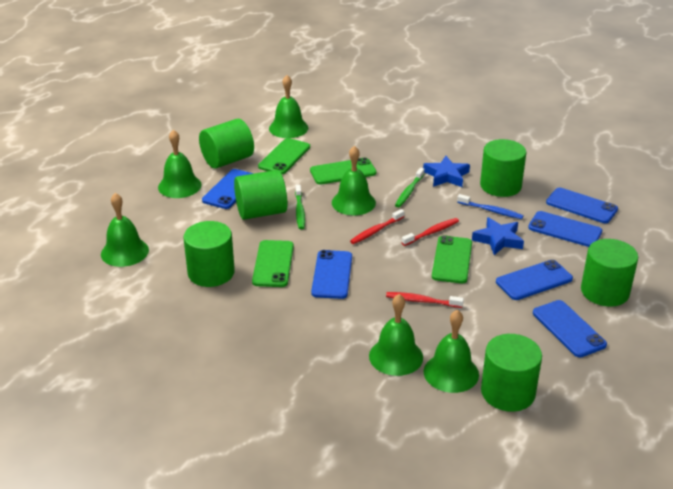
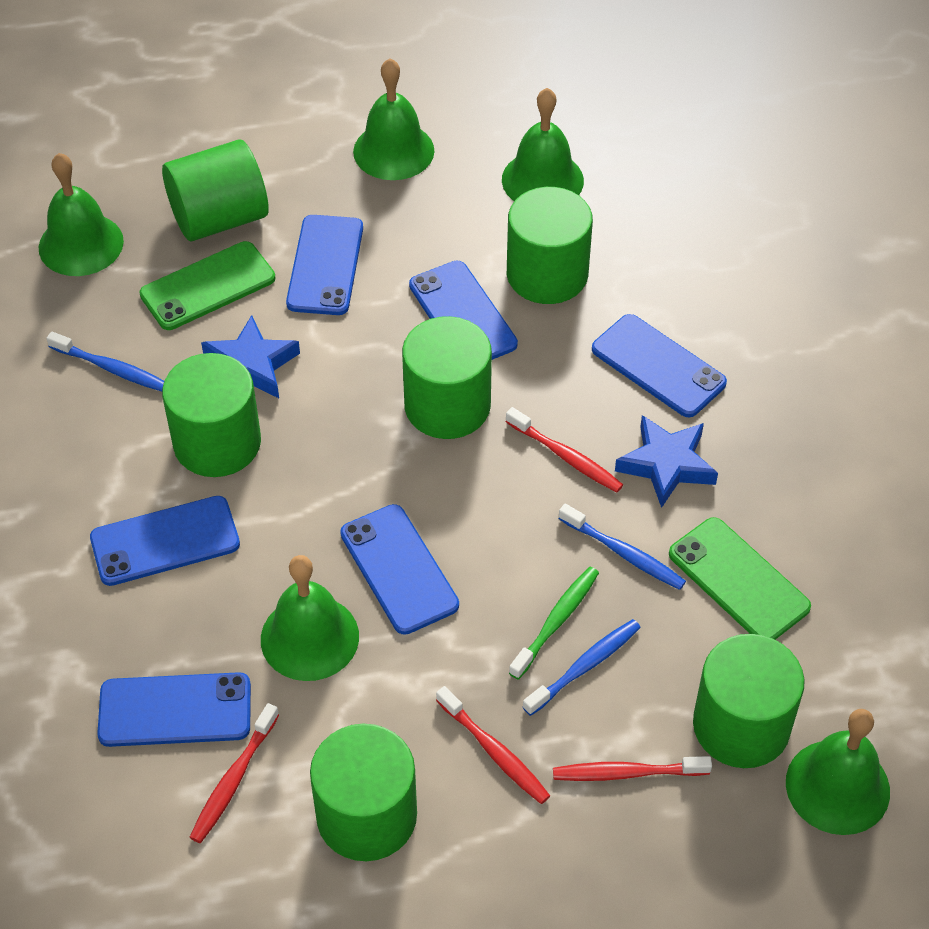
blue toothbrush: [457,194,524,219] = 1 -> [46,332,164,391] [523,619,641,716] [559,504,686,590] = 3
green bell: [101,193,149,267] [158,130,202,198] [269,75,308,138] [332,146,376,215] [369,294,423,376] [424,310,479,393] = 6 -> [39,153,124,276] [261,555,359,681] [353,58,434,180] [502,88,584,201] [786,709,890,835] = 5
green phone: [252,240,294,287] [258,138,310,174] [310,158,377,185] [432,235,472,284] = 4 -> [139,241,275,330] [669,517,811,640] = 2
green toothbrush: [295,185,305,229] [395,168,424,207] = 2 -> [509,567,599,680] = 1
red toothbrush: [350,209,404,244] [386,292,464,308] [401,218,459,246] = 3 -> [189,703,279,843] [436,686,550,804] [506,407,623,492] [553,756,712,781] = 4

